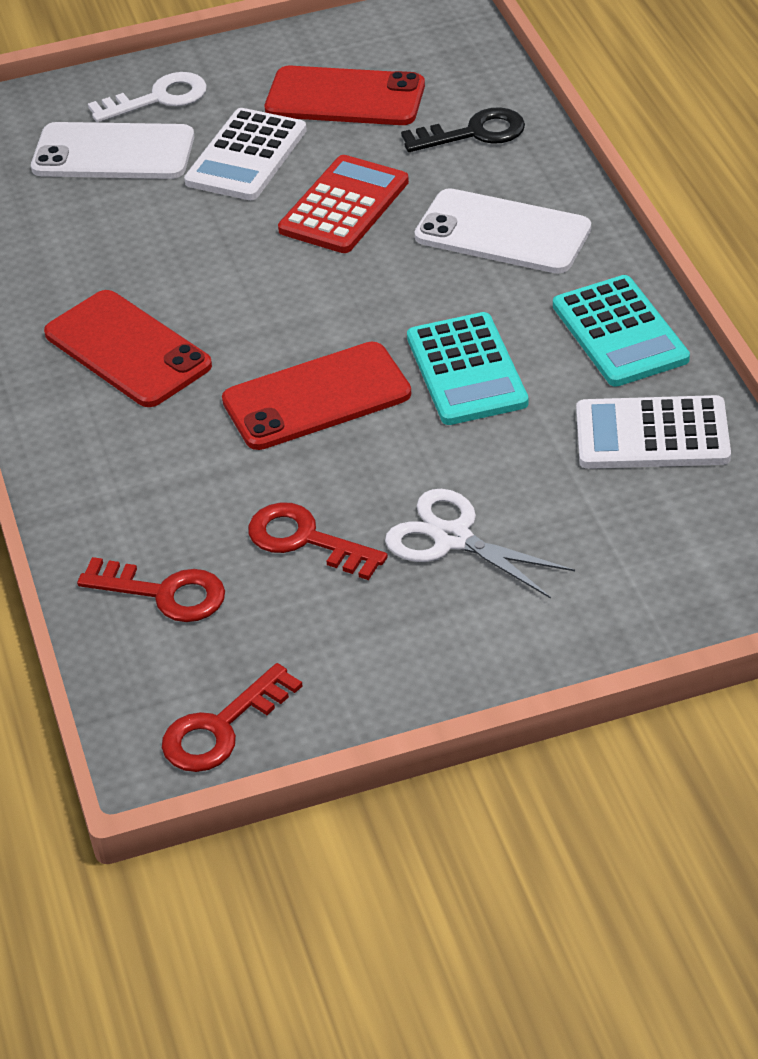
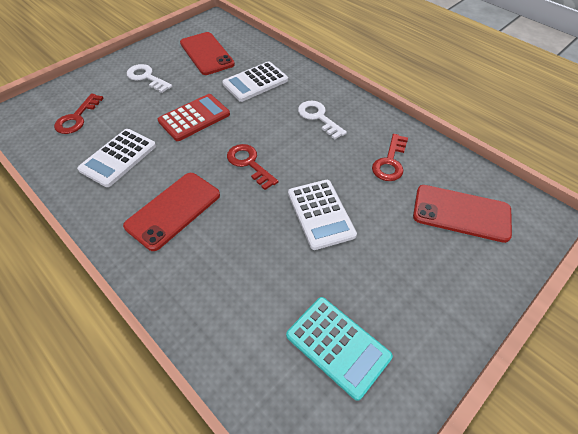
black key: [401,107,525,152] = 1 -> none = 0
turquoise calculator: [407,312,529,425] [553,275,690,387] = 2 -> [286,297,393,401] = 1
white calculator: [184,108,307,200] [576,395,731,469] = 2 -> [77,129,156,187] [222,61,288,102] [288,180,357,250] = 3
white key: [88,72,207,123] = 1 -> [127,64,172,93] [298,101,347,139] = 2
white phone: [31,122,194,179] [415,188,591,274] = 2 -> none = 0
white scissors: [385,489,575,599] = 1 -> none = 0

